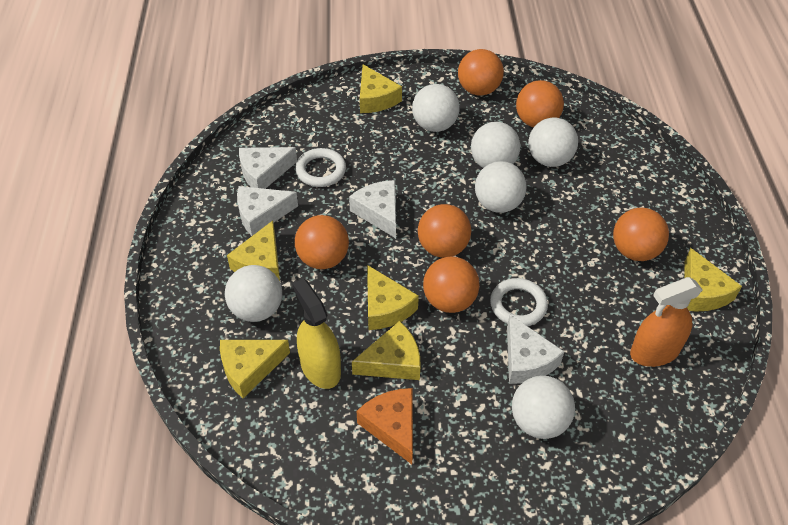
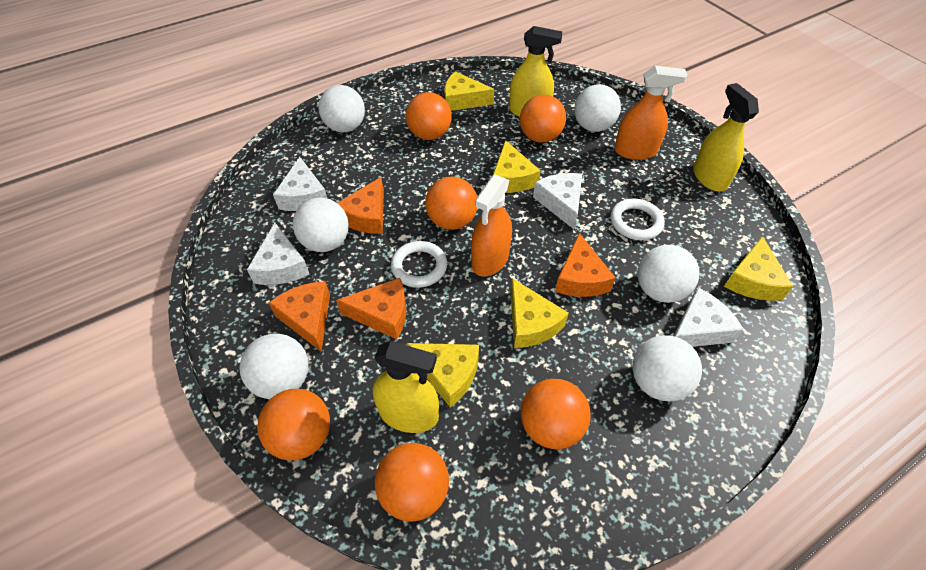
orange cheese: [356,388,413,464] = 1 -> [269,281,330,351] [336,278,406,339] [337,177,384,234] [555,233,616,297] = 4
orange spray bottle: [630,277,702,367] = 1 -> [471,174,512,277] [614,66,687,160] = 2
yellow cheese: [220,340,290,398] [227,221,280,281] [352,321,420,380] [360,64,402,113] [367,265,419,330] [684,248,742,312] = 6 -> [407,343,479,408] [444,71,494,111] [493,140,541,193] [510,278,569,348] [724,236,793,301] = 5
yellow spray bottle: [293,279,341,389] = 1 -> [373,341,439,433] [509,26,562,117] [693,83,759,192] = 3

